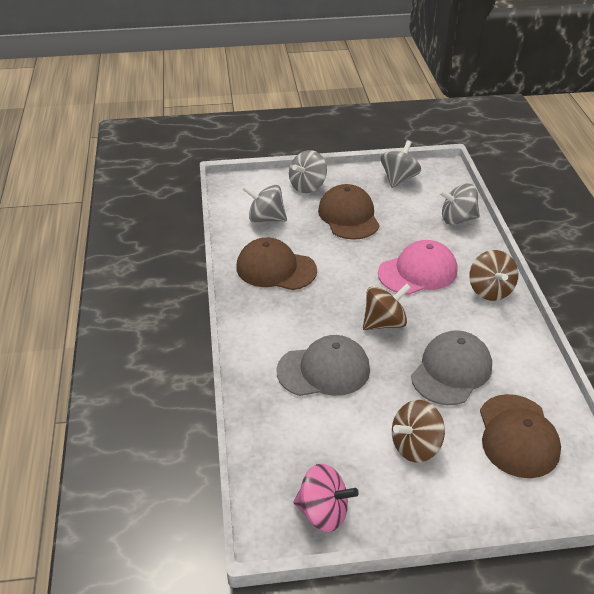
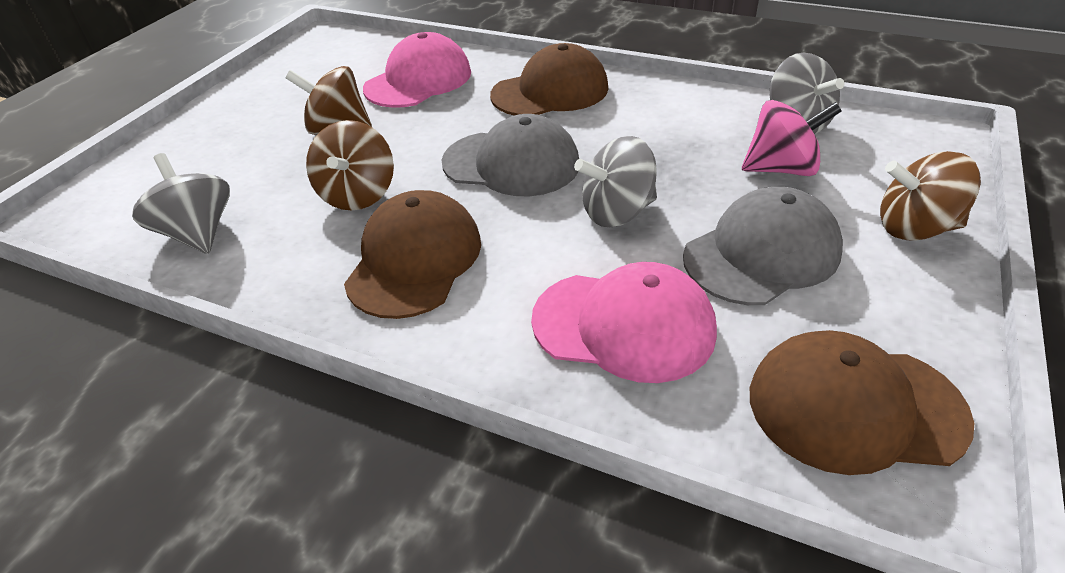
grey spinning top: [242,185,287,223] [289,150,327,193] [381,140,421,188] [439,183,480,225] = 4 -> [132,153,230,254] [574,136,657,227] [770,52,844,134] = 3
pink cap: [378,240,457,295] = 1 -> [363,32,471,108] [531,262,717,383] = 2

